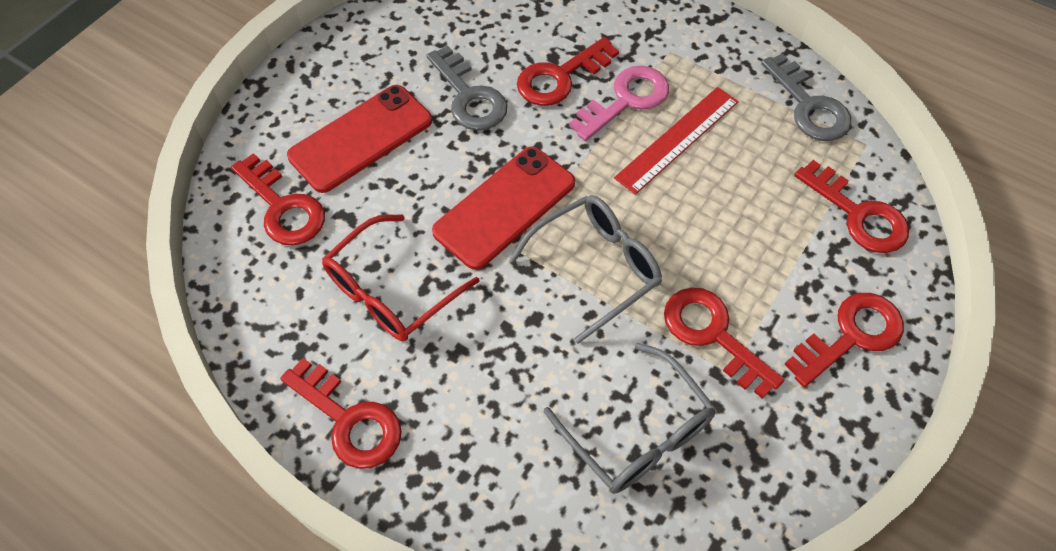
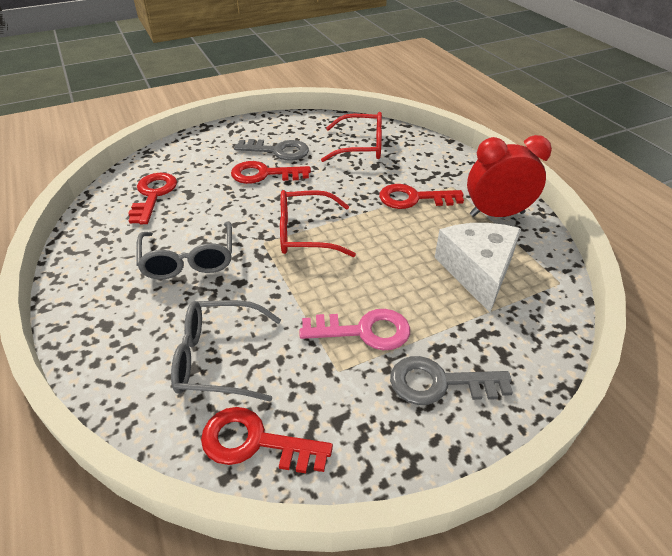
red clock: none = 0 -> [467,135,552,217] = 1
red glasses: [322,214,480,341] = 1 -> [280,190,356,257] [321,112,382,162] = 2
red key: [231,153,325,245] [280,358,402,469] [517,37,619,106] [664,287,784,399] [784,293,904,387] [794,160,909,253] = 6 -> [128,173,177,224] [201,407,333,473] [231,161,311,184] [379,184,464,209] = 4
red phone: [287,85,432,193] [432,147,575,270] = 2 -> none = 0
red ruler: [614,87,739,195] = 1 -> none = 0
white cheese: none = 0 -> [435,223,521,313] = 1

